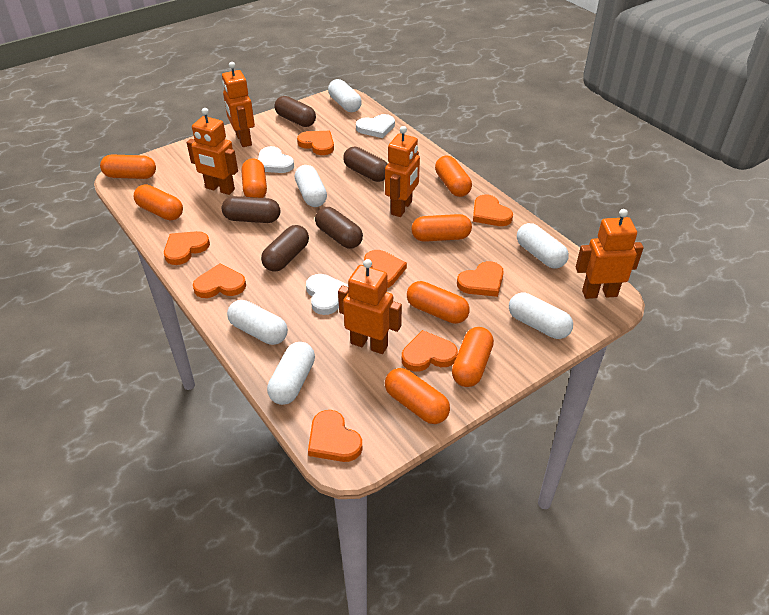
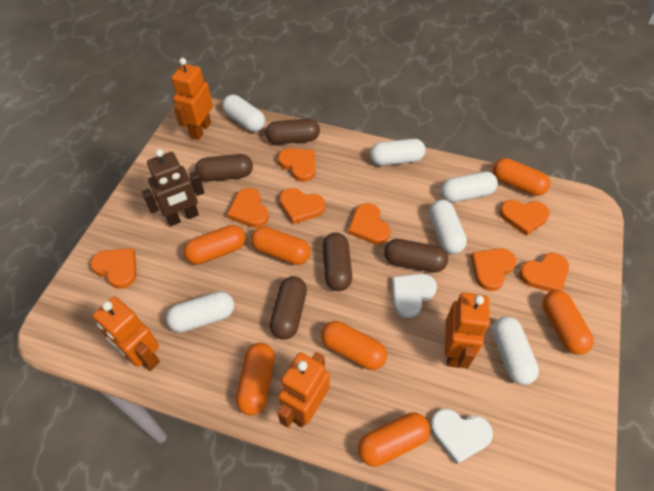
brown robot: none = 0 -> [142,149,205,226] = 1
orange capsule: [100,154,156,179] [133,184,183,220] [241,158,267,198] [385,368,450,424] [407,281,470,324] [411,214,472,242] [435,156,472,197] [452,327,494,387] = 8 -> [184,225,246,265] [236,343,275,415] [251,226,310,265] [321,321,387,370] [358,412,431,467] [492,158,550,196] [542,290,593,355] = 7
orange robot: [187,108,238,195] [222,62,255,147] [338,259,402,354] [385,126,420,217] [576,209,644,299] = 5 -> [93,297,160,371] [171,58,213,140] [277,352,330,428] [445,293,490,368] = 4
white heart: [258,146,294,173] [306,274,348,315] [356,114,395,138] = 3 -> [392,274,437,318] [430,409,493,464] = 2

